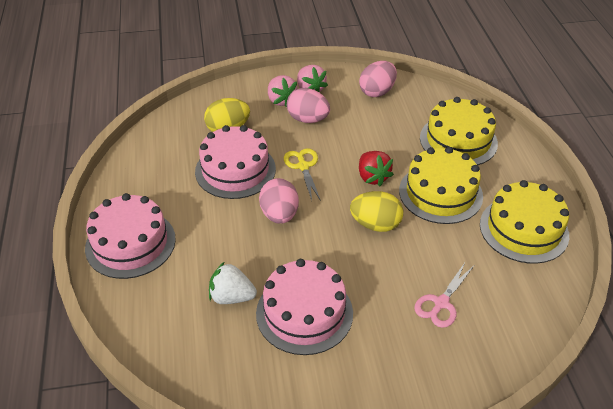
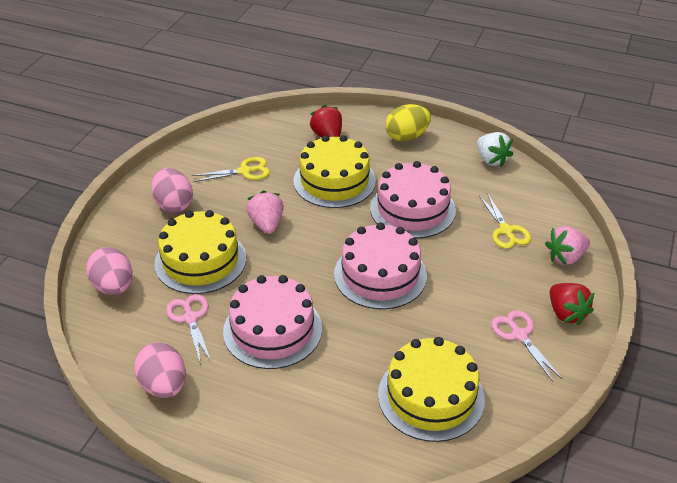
pink scissors: [414,263,474,328] = 1 -> [166,294,211,362] [491,310,562,382] = 2
red strawberry: [359,151,394,186] = 1 -> [309,105,342,138] [550,283,594,325] = 2
yellow egg: [204,98,250,132] [350,191,403,232] = 2 -> [386,104,431,142] = 1
yellow scissors: [284,148,321,201] = 1 -> [192,157,270,182] [479,193,531,249] = 2

